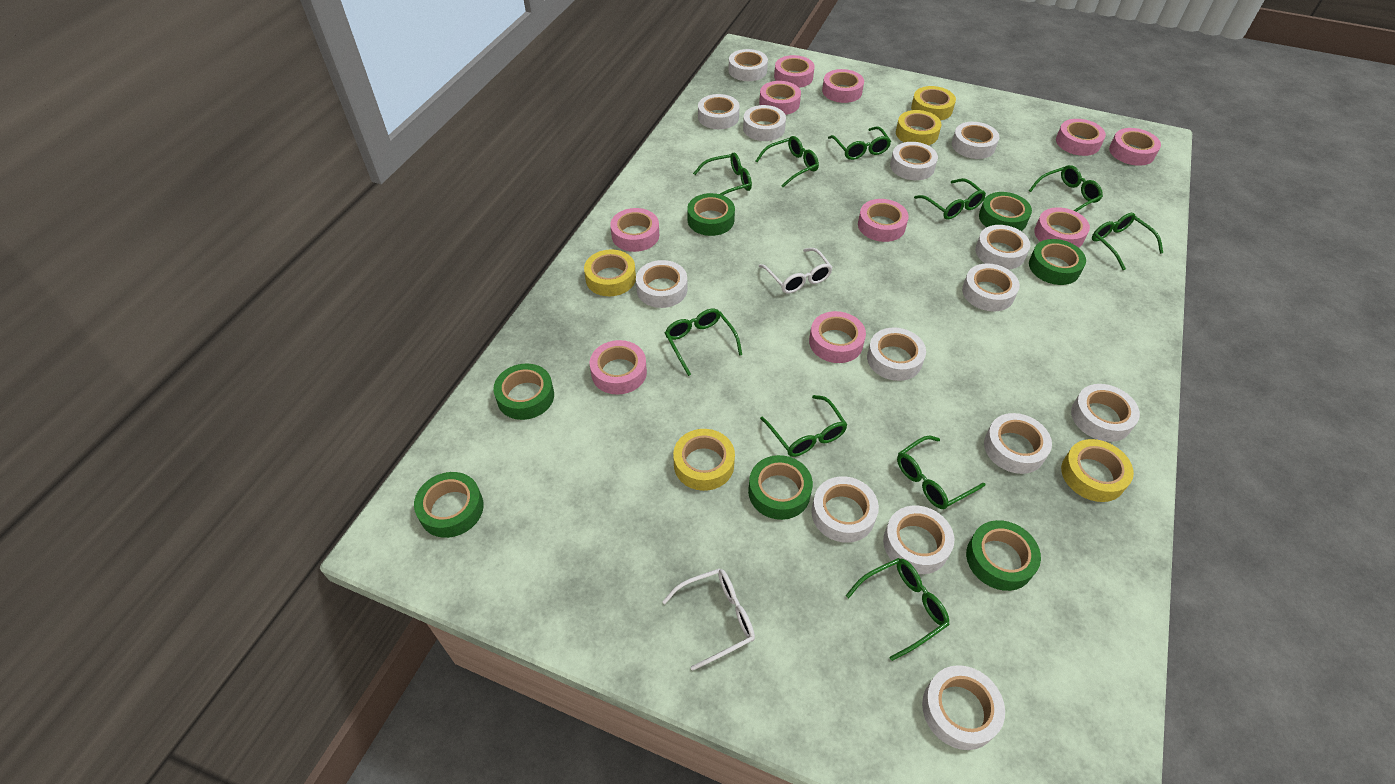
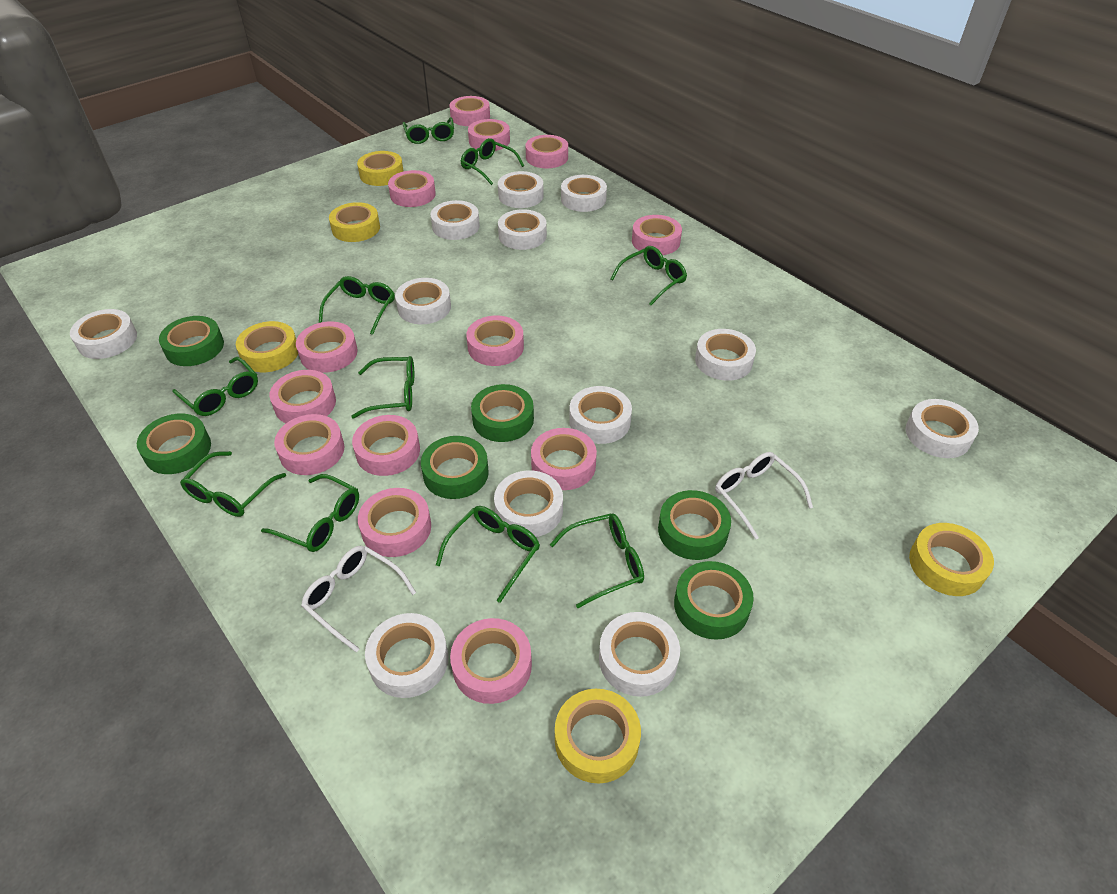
green tape: [414,472,484,538] [493,363,554,420] [687,193,735,236] [748,455,813,520] [966,520,1041,591] [979,192,1032,231] [1029,239,1086,285] = 7 -> [137,413,211,474] [159,316,224,366] [421,436,489,499] [471,384,534,442] [658,490,731,560] [674,561,754,640] = 6
pink tape: [590,340,647,395] [610,208,659,252] [759,81,801,115] [774,55,815,88] [809,311,866,363] [822,69,864,103] [858,199,909,242] [1034,207,1090,248] [1056,119,1106,156] [1109,128,1161,166] = 10 -> [270,370,336,423] [274,414,344,475] [296,321,358,373] [352,415,420,476] [358,488,431,557] [388,170,436,207] [450,96,490,126] [450,618,532,704] [466,315,524,366] [468,119,510,151] [526,135,568,168] [531,428,597,490] [632,215,682,255] = 13
white tape: [636,260,687,308] [698,94,740,129] [728,49,768,81] [743,105,786,141] [811,476,879,543] [867,327,926,381] [883,506,954,574] [890,142,938,180] [922,665,1005,750] [952,122,999,159] [962,263,1020,312] [975,225,1030,270] [984,413,1052,474] [1071,384,1140,442] = 14 -> [70,309,137,359] [365,613,448,698] [395,278,451,324] [431,200,480,240] [494,470,563,537] [498,171,544,208] [498,209,547,250] [561,175,607,212] [569,386,632,444] [599,612,680,697] [695,329,756,381] [906,399,979,458] = 12

